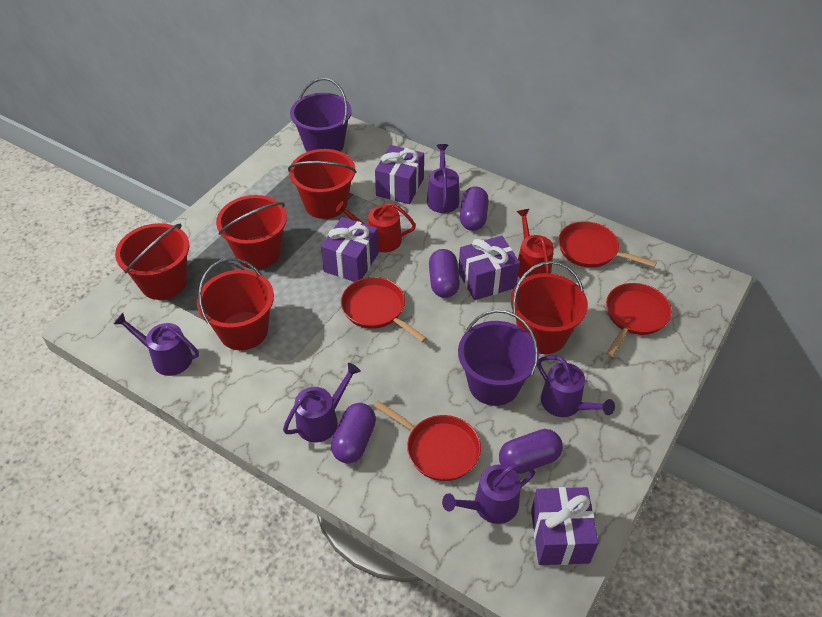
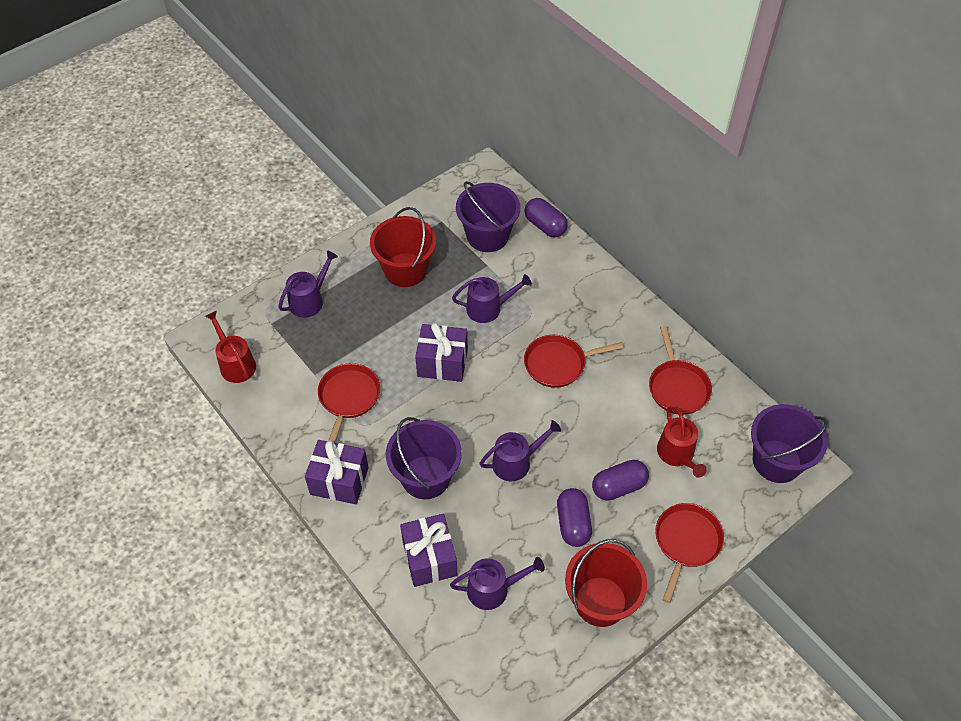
purple bucket: [290,78,352,152] [458,310,539,406] = 2 -> [386,417,462,499] [456,181,520,252] [751,404,828,483] = 3
purple capsule: [331,403,376,463] [429,249,460,298] [460,186,489,231] [499,429,563,474] = 4 -> [525,198,568,237] [557,488,592,547] [592,460,649,500] = 3
purple gift: [321,217,378,282] [375,145,424,204] [458,236,520,300] [531,487,598,565] = 4 -> [305,440,369,504] [400,514,457,587] [415,323,468,382] = 3
purple watering can: [114,313,199,376] [283,363,361,442] [427,144,459,213] [442,464,535,524] [537,356,615,417] = 5 -> [278,250,338,318] [450,557,545,610] [452,274,532,323] [479,420,561,481] = 4
red bucket: [115,223,189,300] [197,258,274,350] [216,195,287,269] [288,149,357,219] [511,261,588,354] = 5 -> [370,207,436,287] [565,539,647,627] = 2

